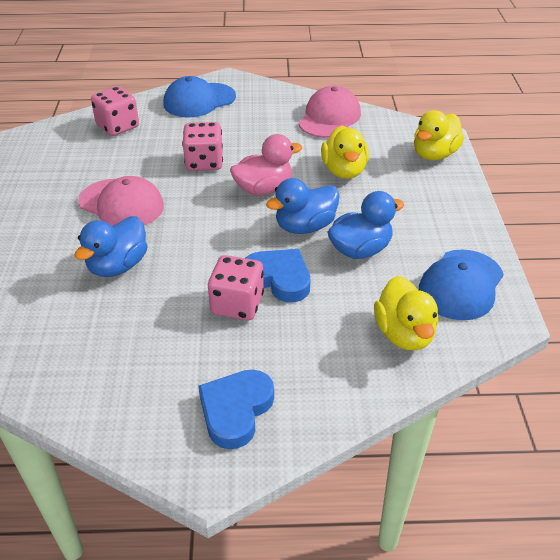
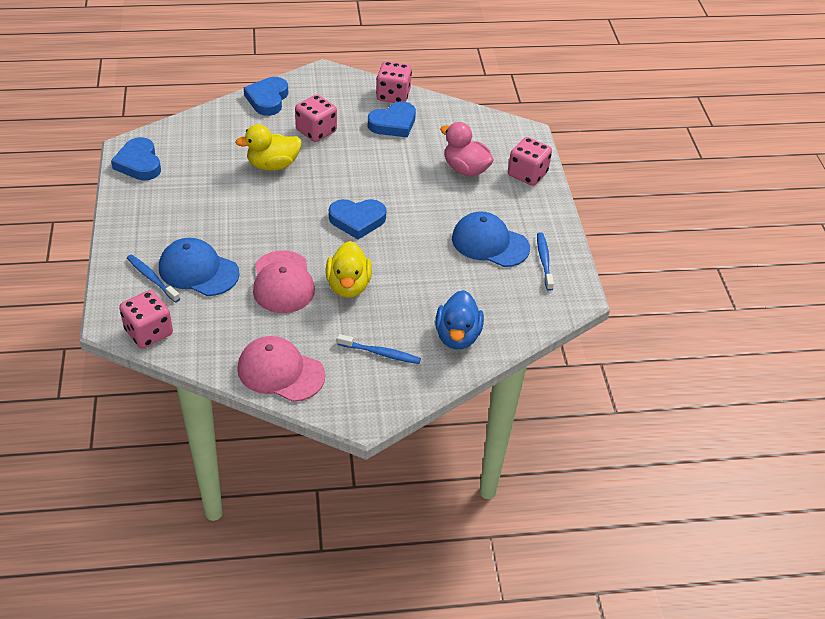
blue duck: [74,216,148,277] [266,178,340,234] [327,191,404,259] = 3 -> [435,290,484,349] = 1
blue heart: [198,370,274,449] [246,249,310,302] = 2 -> [111,137,161,181] [244,77,288,116] [329,199,386,240] [368,101,416,137] = 4
blue toothbrush: none = 0 -> [127,254,180,303] [337,334,421,364] [537,232,554,291] = 3
pink dice: [91,86,139,136] [182,122,223,171] [208,255,264,320] = 3 -> [119,290,173,348] [295,95,337,142] [376,61,412,103] [508,137,552,186] = 4
yellow duck: [321,126,369,179] [374,276,438,350] [414,110,464,160] = 3 -> [235,124,302,171] [326,241,372,298] = 2

